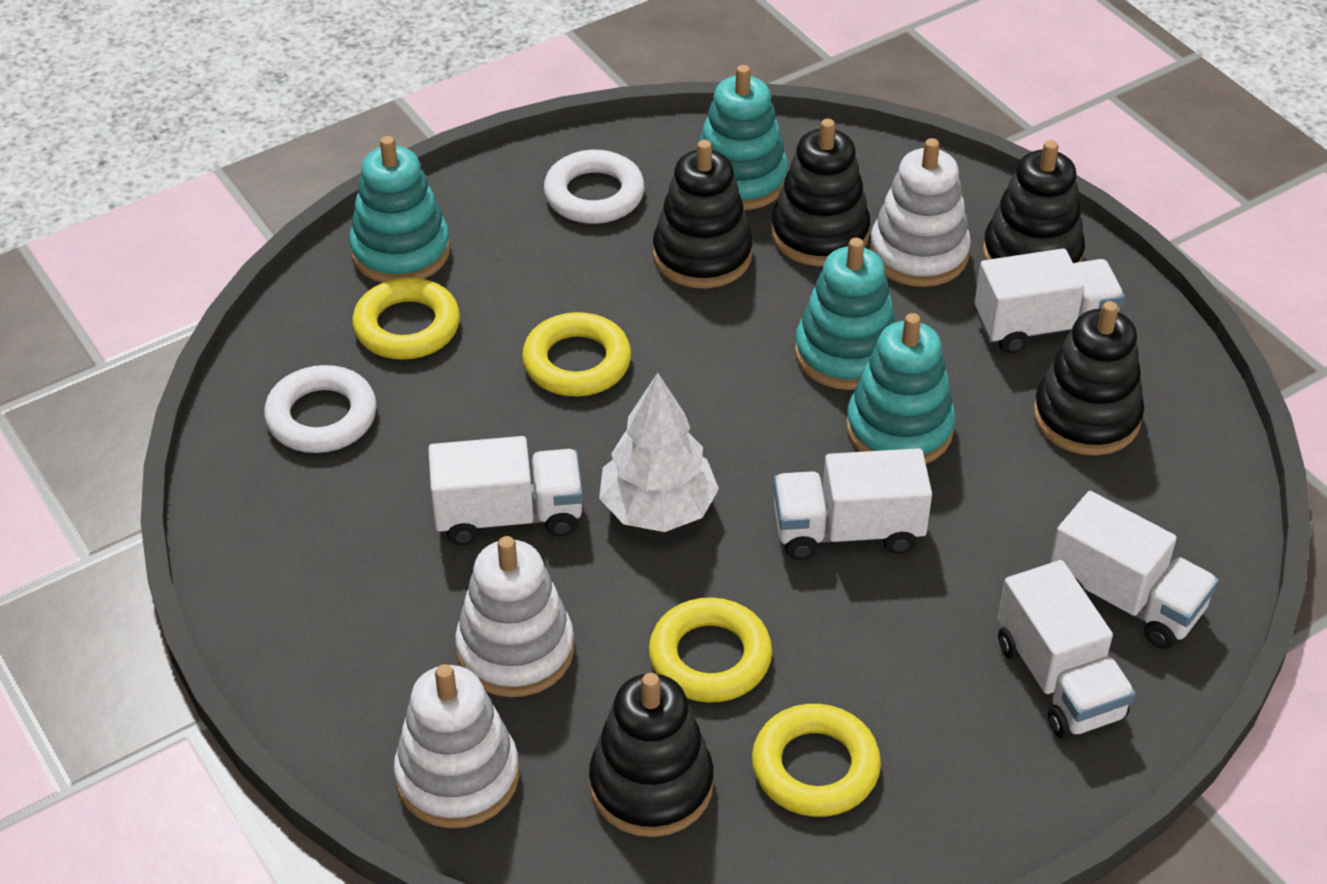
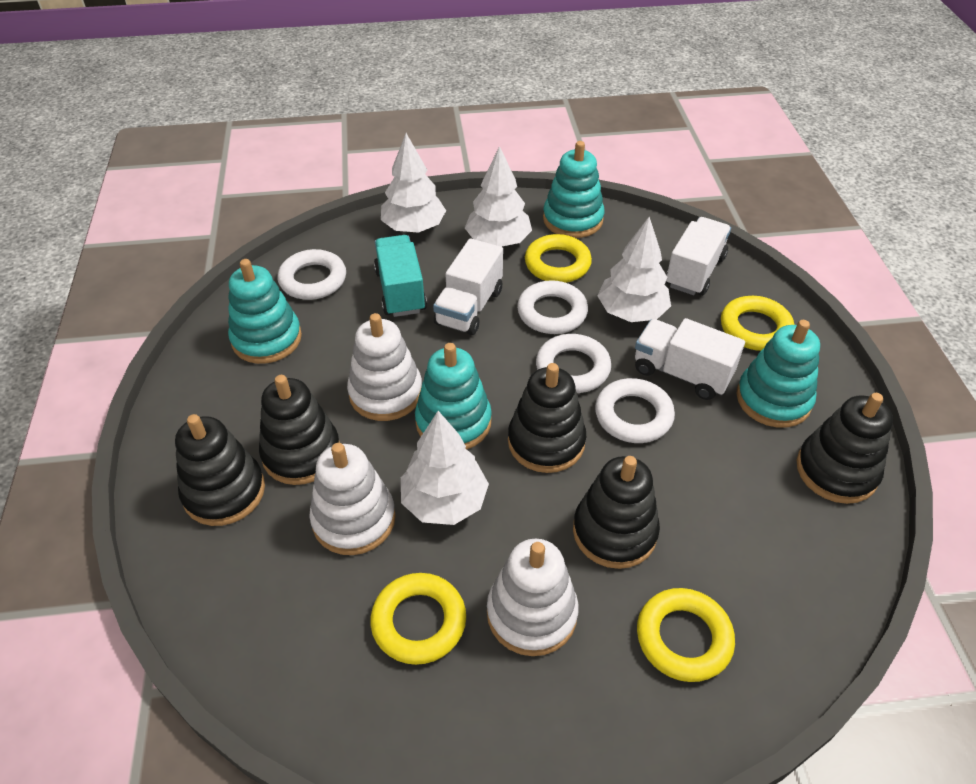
turquoise truck: none = 0 -> [374,235,427,317] = 1
white ring: [264,365,377,453] [544,150,645,224] = 2 -> [278,249,346,300] [517,280,588,334] [536,334,611,393] [595,378,675,443] = 4
white tree: [599,373,719,532] = 1 -> [381,133,446,233] [401,411,489,525] [465,146,532,247] [597,217,671,322] = 4
white truck: [428,436,583,546] [773,448,932,560] [975,248,1125,354] [998,560,1136,739] [1050,491,1219,649] = 5 -> [433,238,503,335] [635,318,745,400] [665,217,731,296] = 3

